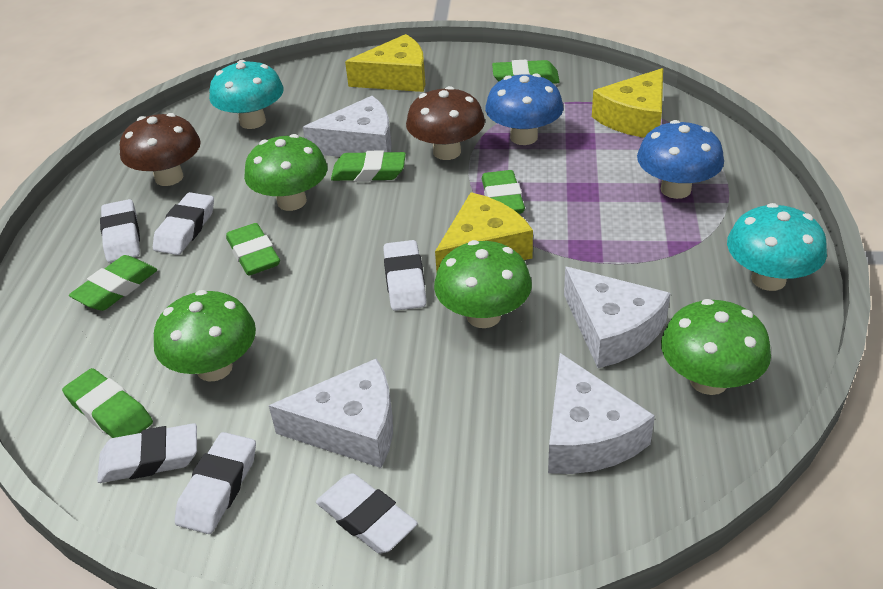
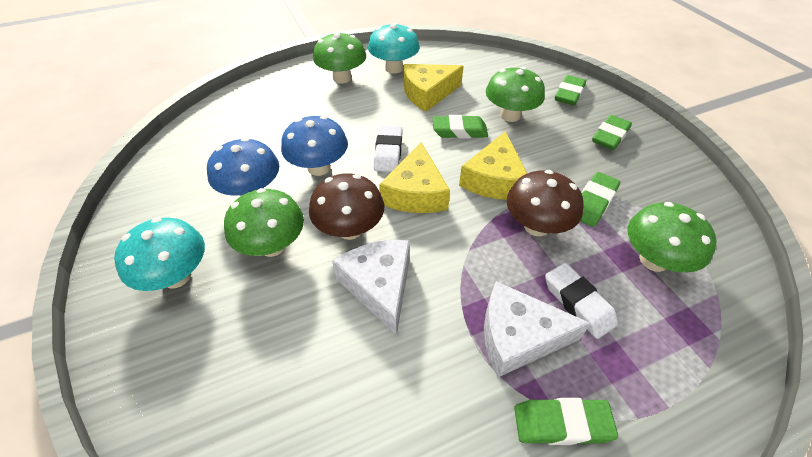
green eraser: [62,368,153,438] [69,255,157,311] [226,223,280,275] [331,151,406,182] [482,170,525,214] [492,60,560,84] = 6 -> [433,115,488,138] [514,398,618,445] [555,75,586,106] [580,172,620,227] [592,115,632,150] = 5
white cheese: [269,358,393,468] [303,96,391,157] [548,353,655,474] [564,267,671,368] = 4 -> [332,240,410,336] [484,281,591,377] = 2
white eraser: [97,423,197,483] [100,199,140,263] [153,192,214,255] [175,432,256,534] [316,473,418,554] [383,240,427,311] = 6 -> [374,125,403,172] [545,263,618,339] = 2

